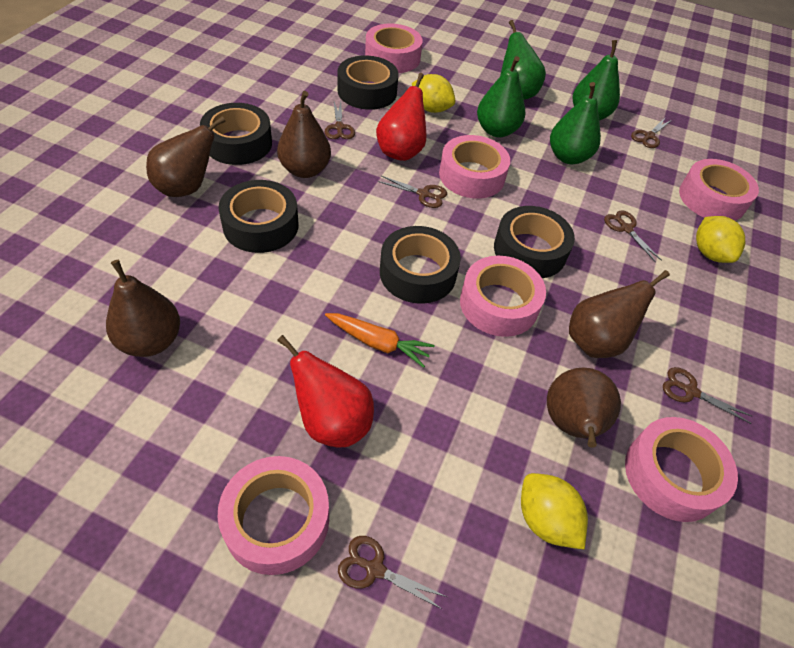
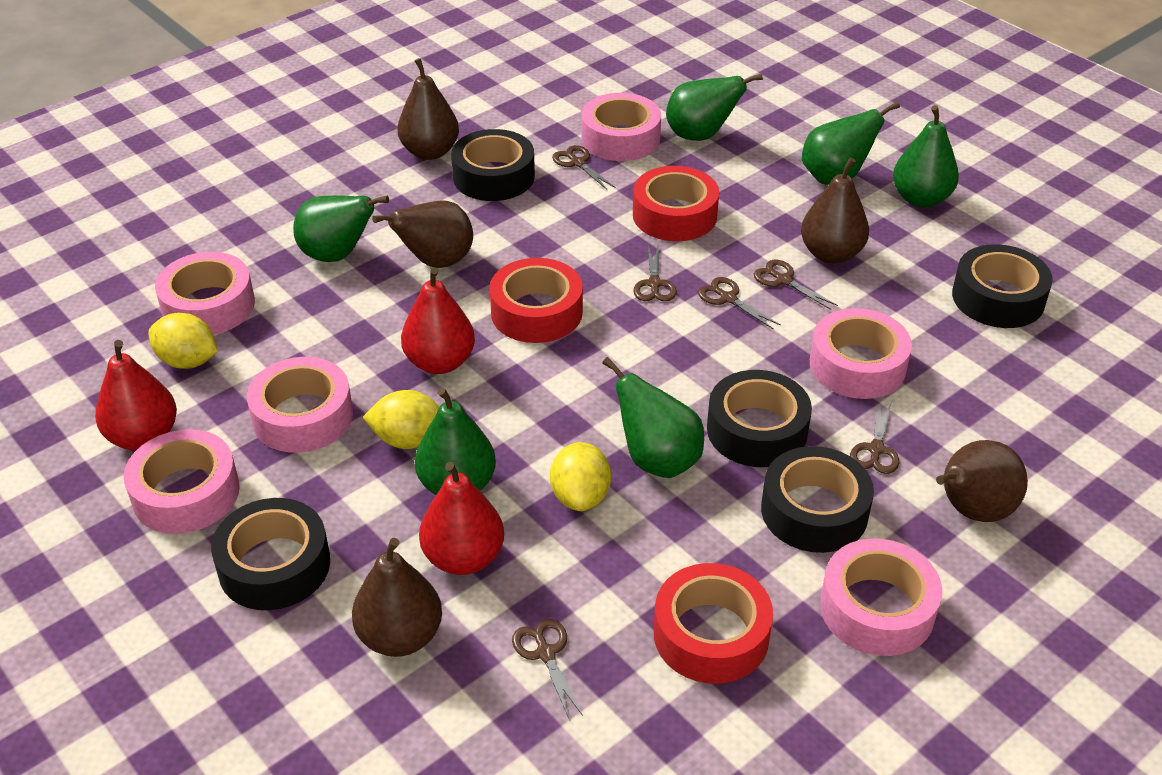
green pear: [477,56,525,137] [500,20,546,100] [550,82,601,164] [573,40,620,121] = 4 -> [293,195,389,262] [415,387,496,495] [602,357,704,478] [666,73,763,141] [802,101,900,185] [893,105,959,207] = 6
orange carrot: [325,313,434,368] = 1 -> none = 0
red pear: [277,335,374,447] [376,73,426,161] = 2 -> [95,340,177,451] [401,267,475,374] [419,462,504,575] = 3
red tape: none = 0 -> [489,258,583,343] [633,166,719,241] [654,563,773,684] = 3

